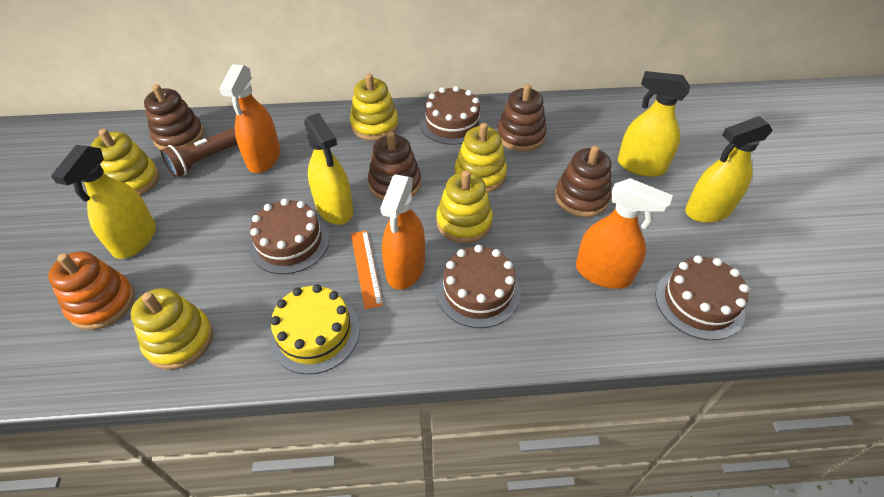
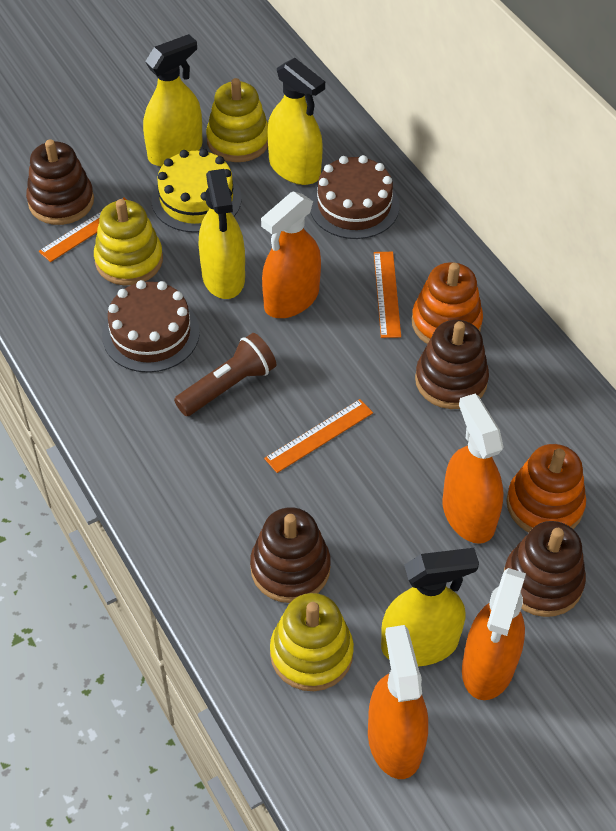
brown cake: [249,199,329,274] [420,86,485,145] [436,245,521,328] [655,255,749,340] = 4 -> [102,280,200,373] [310,155,399,239] = 2
orange ruler: [351,231,383,309] = 1 -> [39,197,127,262] [264,399,373,473] [374,252,401,338] = 3
orange spray bottle: [219,64,280,173] [380,174,425,290] [576,178,673,289] = 3 -> [261,191,321,318] [368,625,428,779] [442,393,504,544] [462,568,526,700] = 4
orange stacking toy: [48,252,135,330] = 1 -> [412,262,483,344] [506,444,586,532] = 2
yellow stacking toy: [91,129,159,196] [131,288,213,370] [350,73,399,141] [436,170,493,243] [454,123,507,193] = 5 -> [94,199,163,285] [206,78,268,162] [270,593,354,691] = 3

